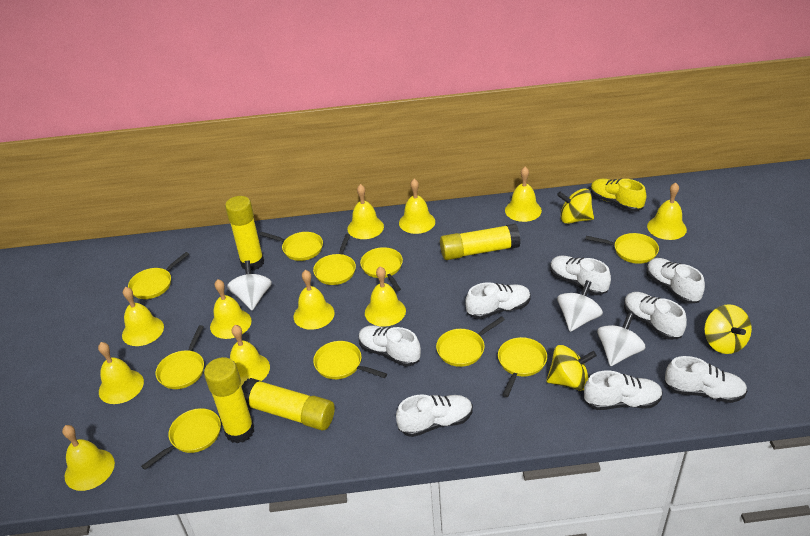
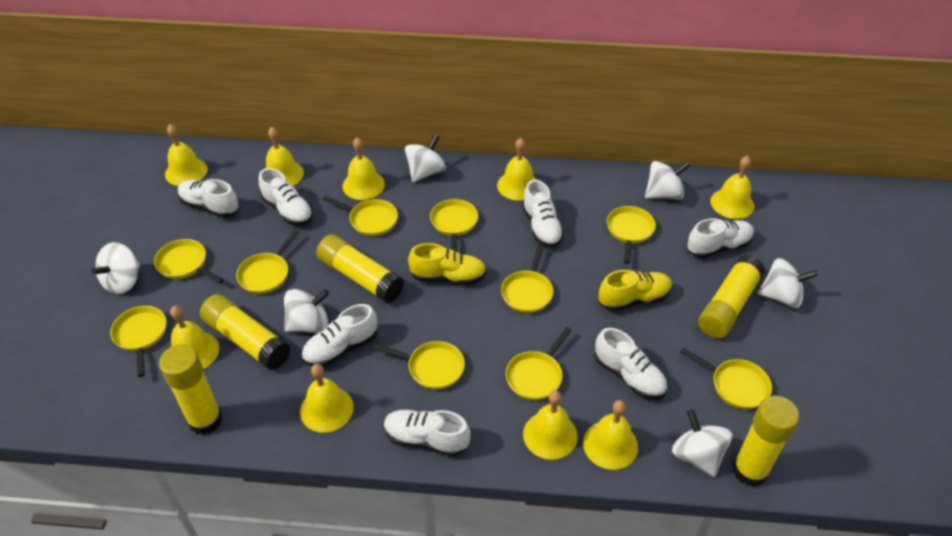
white shoe: [359,325,421,366] [396,394,473,437] [465,282,531,319] [550,256,611,295] [584,370,663,410] [624,292,687,340] [646,258,705,304] [665,356,747,403] = 8 -> [178,179,239,218] [259,168,313,225] [302,304,377,367] [384,410,471,457] [522,180,564,247] [595,328,667,399] [687,218,754,258] = 7
white spinning top: [227,260,272,310] [557,280,603,332] [597,312,646,366] = 3 -> [91,242,140,294] [284,289,329,333] [405,134,446,182] [645,161,690,200] [672,409,732,477] [758,258,818,308] = 6
yellow bell: [62,425,115,491] [98,342,144,404] [122,287,164,346] [210,279,252,339] [230,325,270,387] [294,270,335,330] [348,184,384,239] [365,266,406,327] [399,179,435,234] [505,167,542,222] [647,182,687,240] = 11 -> [165,124,208,186] [170,306,219,369] [266,127,304,186] [300,364,354,433] [342,137,385,200] [497,138,537,200] [523,390,578,460] [583,400,638,470] [710,156,754,219] = 9
yellow glue stick: [204,357,254,444] [225,196,264,271] [242,378,335,430] [440,224,520,260] = 4 -> [159,345,222,435] [200,294,291,370] [316,234,404,303] [698,255,765,339] [732,396,800,487] = 5
yellow shoe: [591,179,647,211] = 1 -> [408,243,487,284] [599,270,672,311] = 2
yellow spinning top: [546,345,597,391] [557,189,594,224] [704,304,752,354] = 3 -> none = 0

